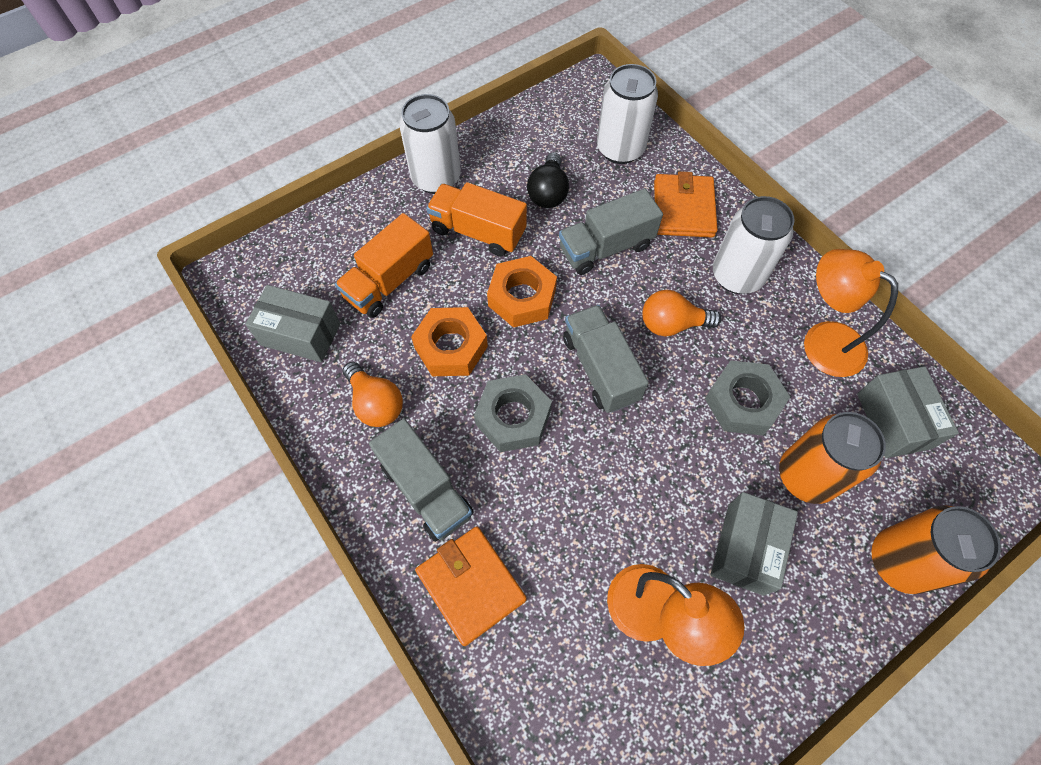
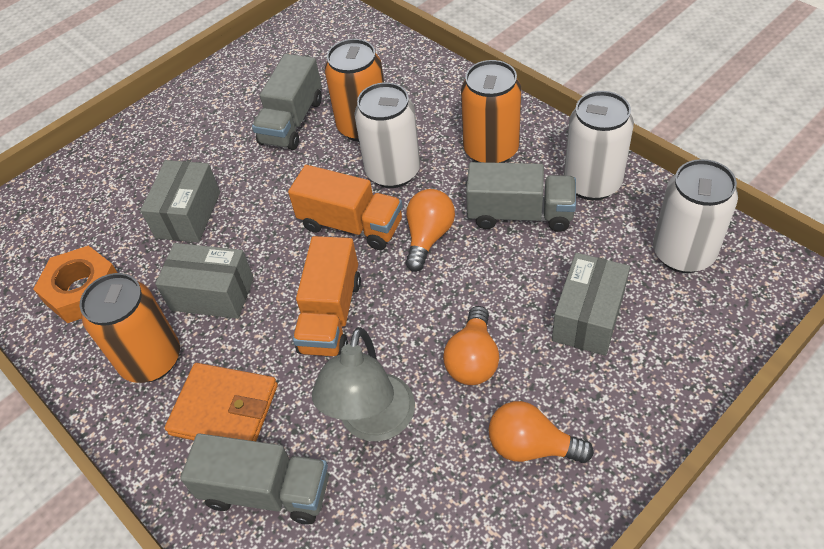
black light bulb: [527,152,569,208] = 1 -> none = 0
grey lamp: none = 0 -> [312,327,415,441] = 1
grey nut: [474,374,552,452] [705,360,790,436] = 2 -> none = 0
orange can: [779,412,886,504] [871,505,1001,594] = 2 -> [80,273,180,383] [325,39,384,142] [461,60,521,163] = 3
orange lamp: [607,564,745,666] [804,249,898,377] = 2 -> none = 0
orange light bulb: [343,362,403,427] [642,290,721,336] = 2 -> [406,189,455,272] [443,306,499,385] [489,401,594,463] = 3
orange nut: [411,307,488,376] [487,256,557,328] = 2 -> [33,245,118,323] = 1
orange wallet: [415,526,527,646] [654,171,718,238] = 2 -> [165,363,278,441] = 1

